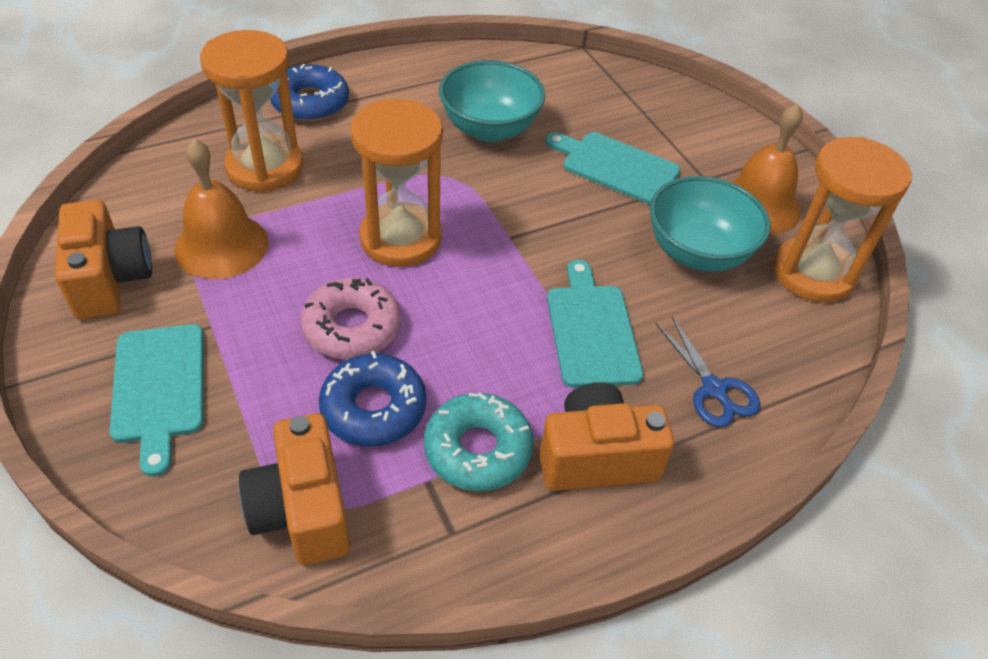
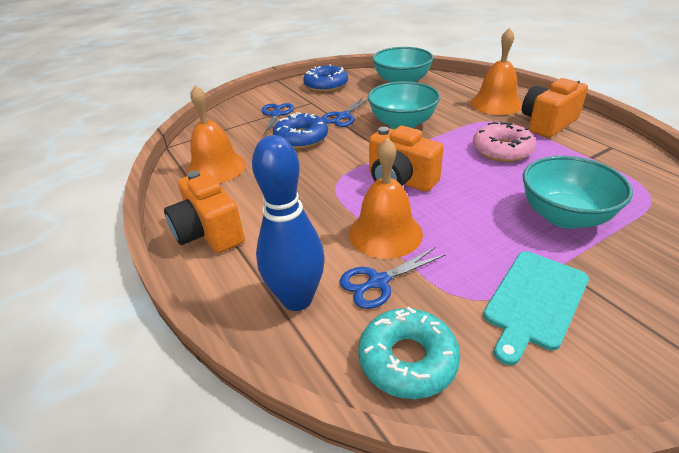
blue bowling pin: none = 0 -> [252,135,325,311] = 1
blue scissors: [656,317,760,427] = 1 -> [262,103,294,136] [321,97,368,127] [340,247,446,309] = 3
orange bell: [174,139,268,279] [729,103,803,234] = 2 -> [186,85,246,183] [349,137,423,259] [470,28,522,115] = 3
orange hourglass: [200,30,304,192] [350,98,443,267] [773,137,912,303] = 3 -> none = 0
turquoise bowl: [439,60,545,142] [650,176,771,272] = 2 -> [368,81,440,130] [372,47,434,82] [523,156,633,229] = 3
turquoise cutting board: [110,324,204,477] [545,132,680,204] [547,260,643,388] = 3 -> [483,251,589,365] = 1

